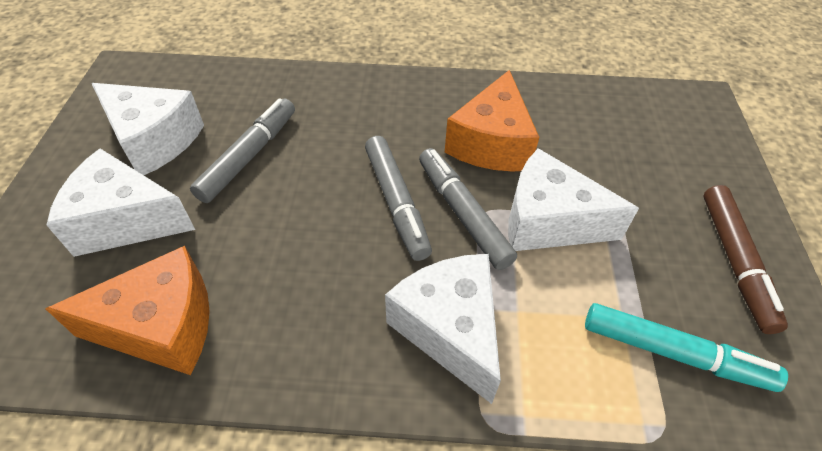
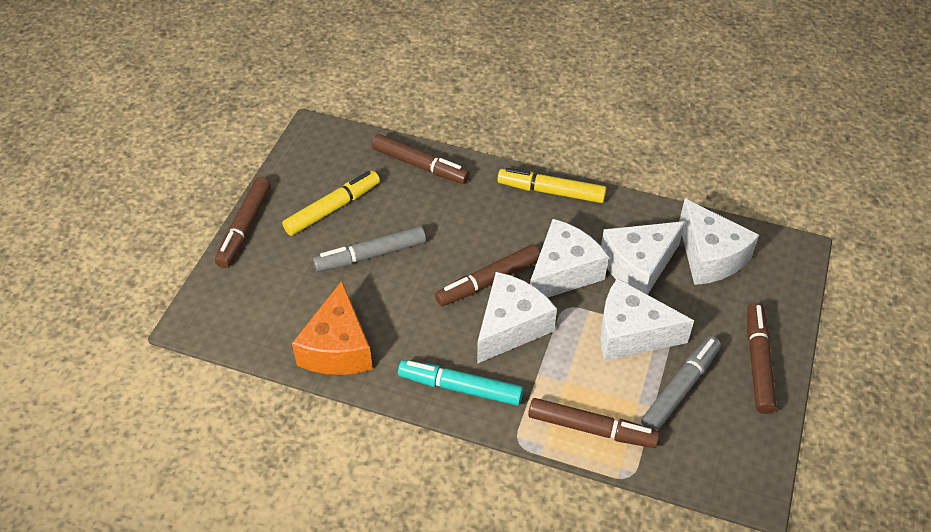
brown marker: [703,185,788,334] = 1 -> [215,177,271,268] [372,134,470,184] [435,244,540,306] [528,398,660,448] [747,302,777,414] = 5
grey marker: [190,98,295,203] [365,136,432,261] [419,148,517,270] = 3 -> [313,226,426,272] [641,336,721,431] = 2
orange cheese: [45,246,210,375] [445,70,539,172] = 2 -> [292,281,373,375] = 1
white cheese: [47,149,195,257] [91,83,204,175] [385,254,501,404] [508,148,639,251] = 4 -> [477,272,557,364] [530,219,609,297] [600,278,694,361] [601,221,685,295] [679,199,759,285] = 5
yellow marker: none = 0 -> [282,171,380,236] [497,168,606,203] = 2

